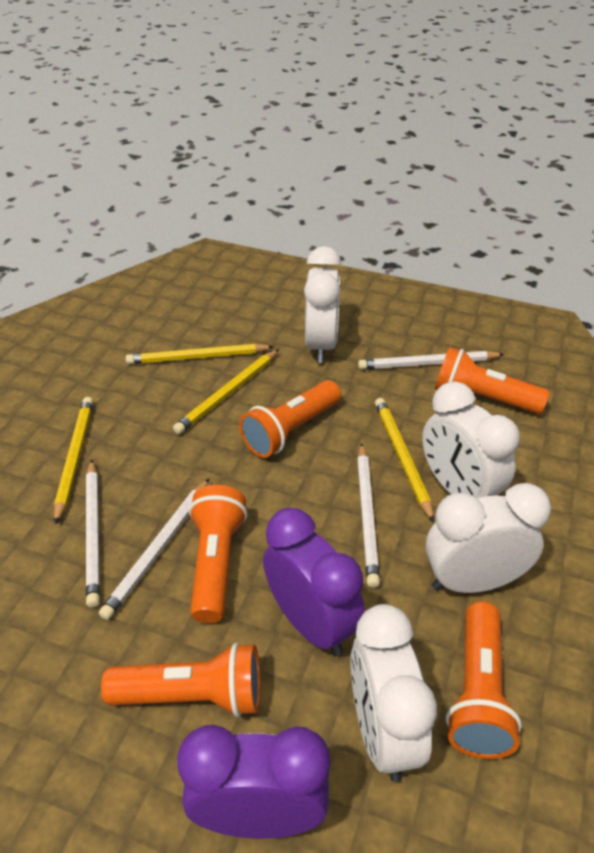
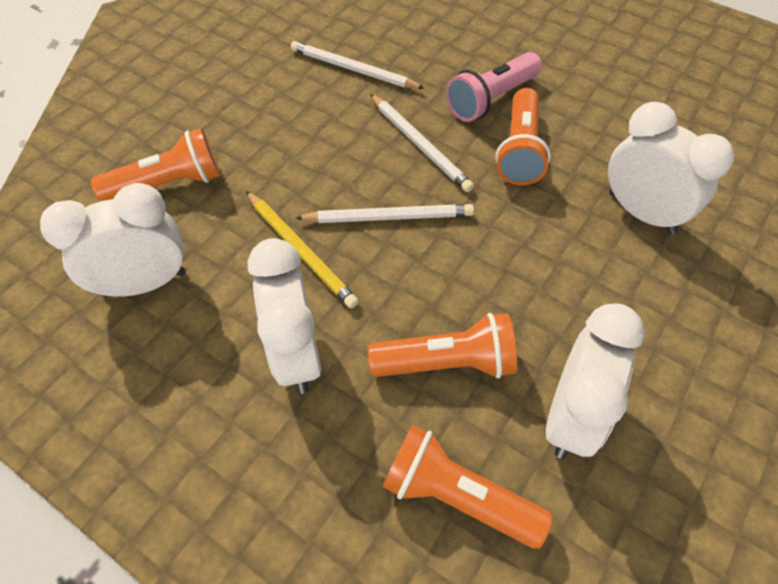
orange flashlight: [101,643,260,717] [189,485,248,623] [239,380,341,458] [435,347,550,414] [446,601,522,759] = 5 -> [91,128,221,201] [368,313,517,379] [383,425,553,549] [495,88,551,185] = 4
pink flashlight: none = 0 -> [446,52,542,122] = 1
purple clock: [177,725,330,839] [263,508,365,656] = 2 -> none = 0
white pencil: [86,459,100,608] [99,479,209,620] [357,443,380,588] [358,351,504,370] = 4 -> [291,41,425,89] [296,204,474,223] [370,94,474,192] = 3
yellow pencil: [54,397,93,525] [126,344,274,364] [173,349,279,434] [375,398,434,522] = 4 -> [246,191,359,309] = 1

